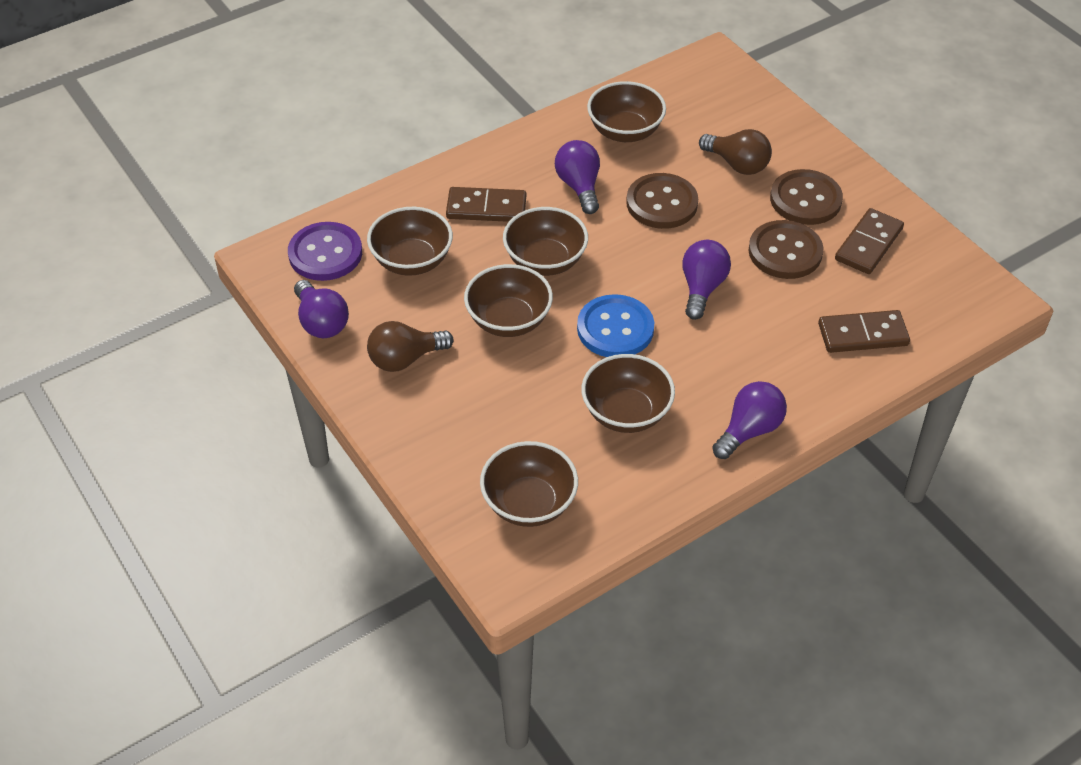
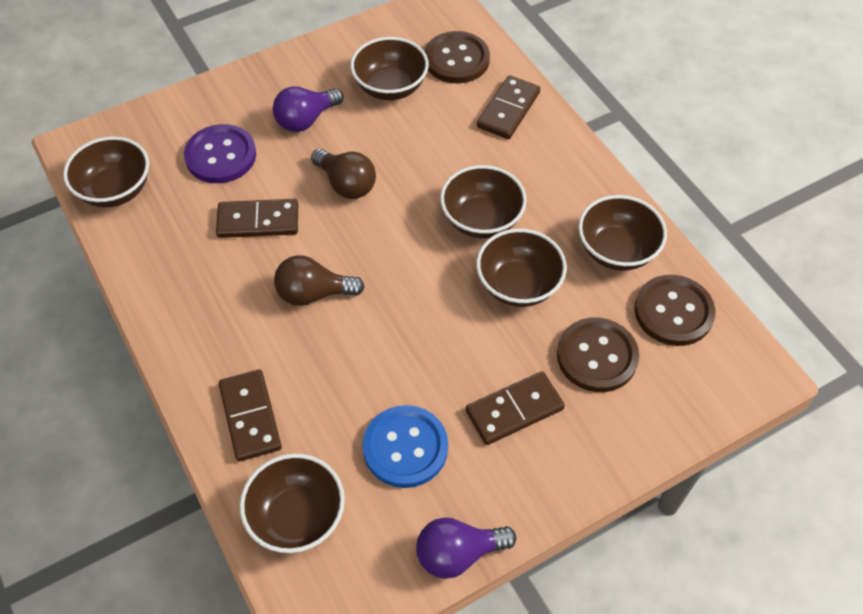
brown domino: [446,187,526,222] [818,310,910,353] [835,208,904,274] = 3 -> [216,199,298,238] [219,369,282,461] [466,371,565,445] [477,75,540,139] = 4
purple light bulb: [294,280,349,338] [555,140,600,214] [682,240,731,320] [712,381,787,459] = 4 -> [273,86,344,132] [416,517,516,579] = 2

